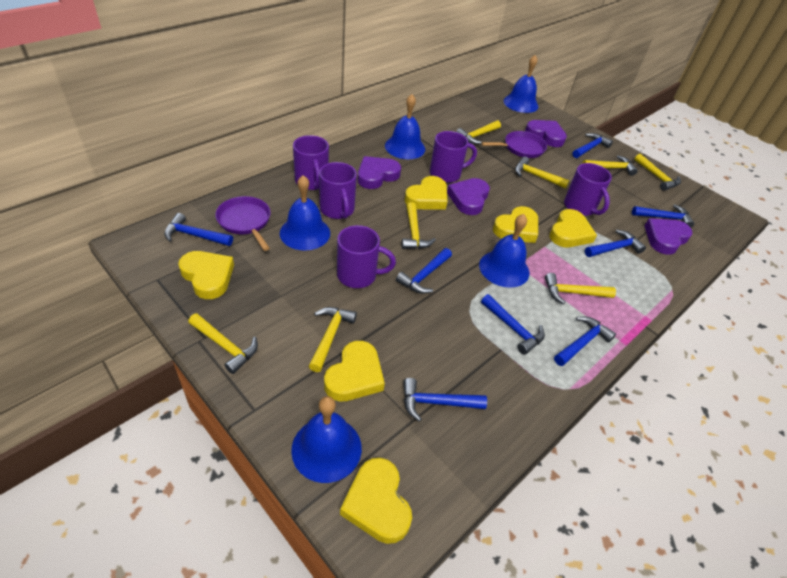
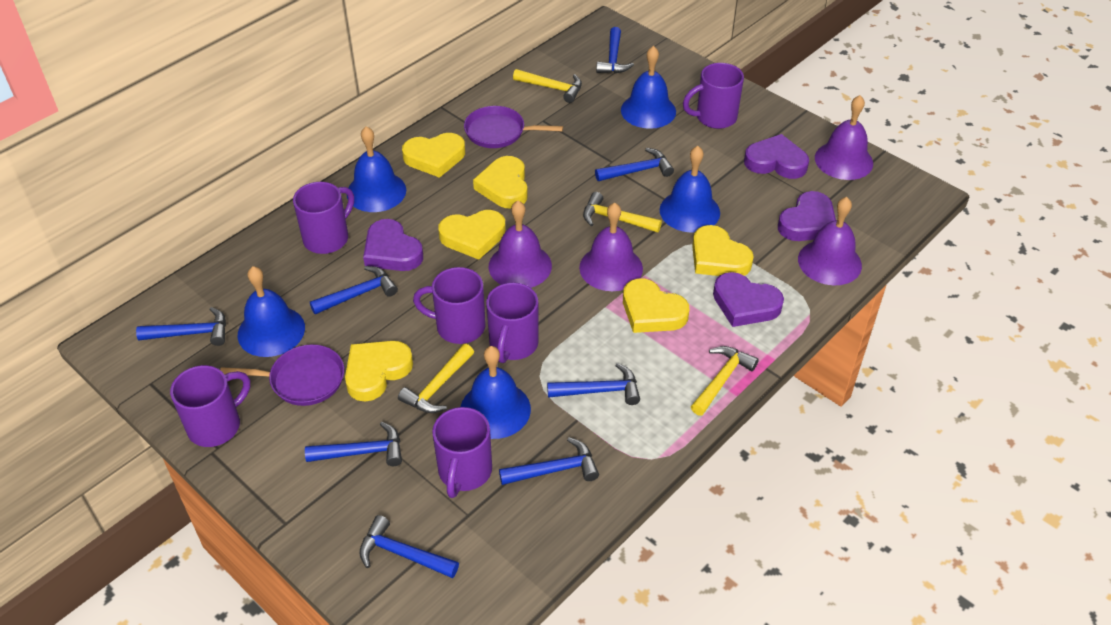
purple bell: none = 0 -> [489,201,552,288] [579,203,643,291] [798,197,862,285] [815,95,873,180] = 4
purple mug: [293,135,329,190] [319,162,357,219] [337,225,396,288] [430,131,477,183] [564,163,612,216] = 5 -> [170,365,250,447] [293,182,354,254] [413,267,486,344] [432,407,492,498] [486,282,539,363] [683,63,744,129] = 6
yellow hammer: [188,313,258,374] [309,307,357,372] [402,202,436,249] [456,120,501,144] [515,157,569,189] [545,273,616,304] [582,155,638,176] [634,154,681,191] = 8 -> [398,344,474,413] [513,69,582,103] [583,192,662,233] [691,346,759,416] = 4

